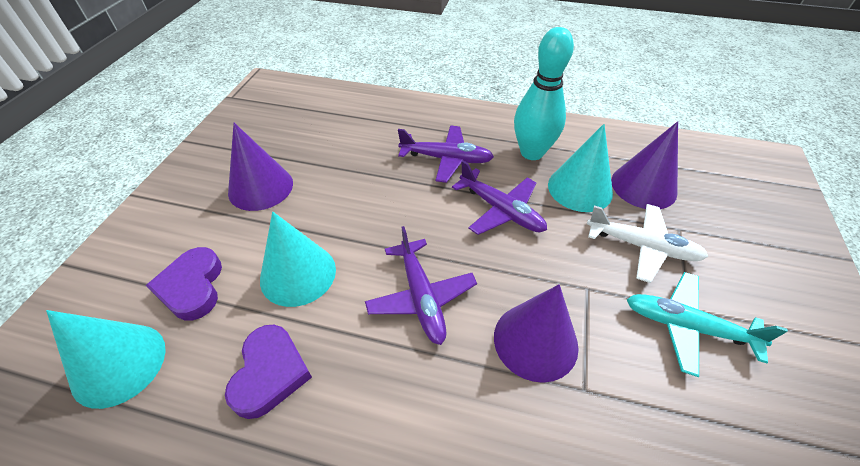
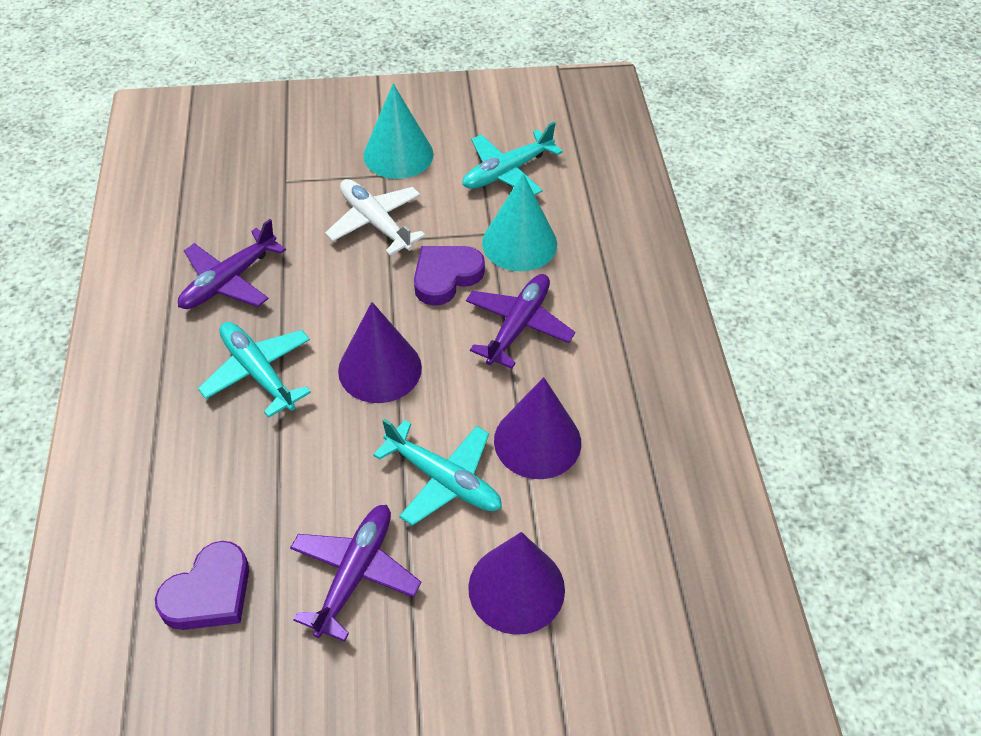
turquoise bowling pin: [514,27,574,160] = 1 -> none = 0
turquoise cone: [46,310,166,409] [260,212,336,307] [548,124,613,212] = 3 -> [363,84,433,179] [482,173,557,271] = 2
turquoise plane: [626,272,788,377] = 1 -> [198,322,311,418] [373,419,502,526] [462,122,563,195] = 3

